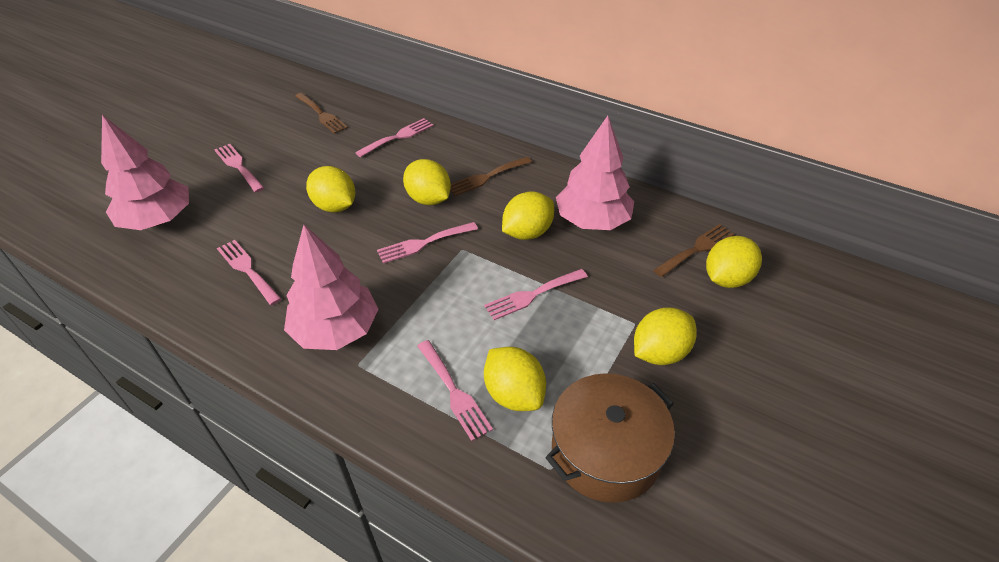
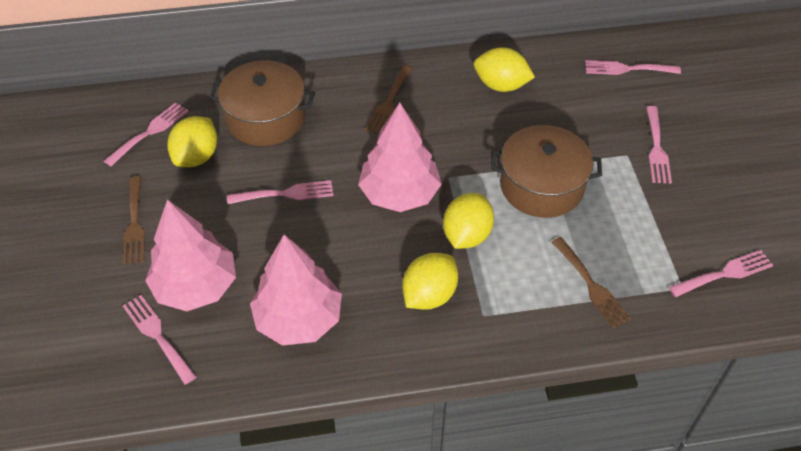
brown pot: [545,373,675,503] = 1 -> [209,60,315,146] [491,125,602,218] = 2
yellow lemon: [306,166,355,212] [403,159,451,205] [484,347,546,411] [502,191,554,240] [634,308,697,365] [706,236,762,288] = 6 -> [167,116,217,167] [402,253,458,310] [443,193,494,249] [474,47,535,92] = 4

